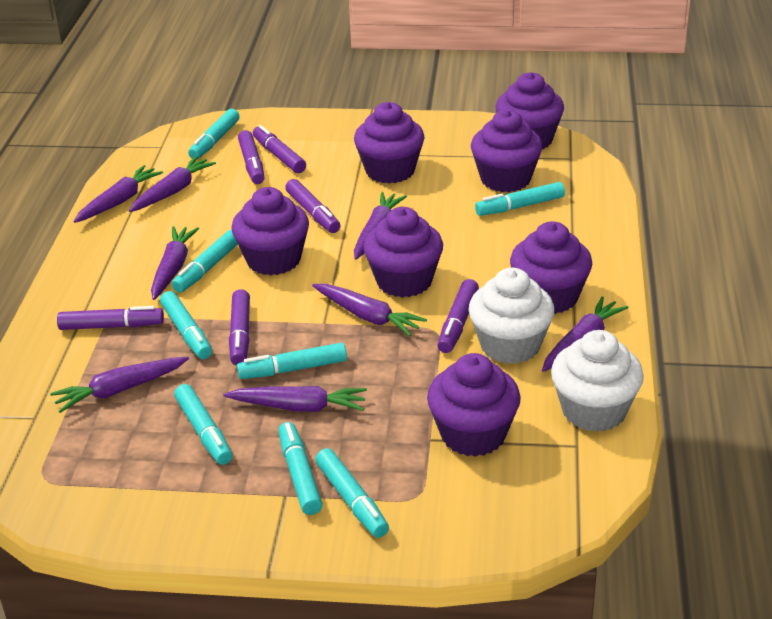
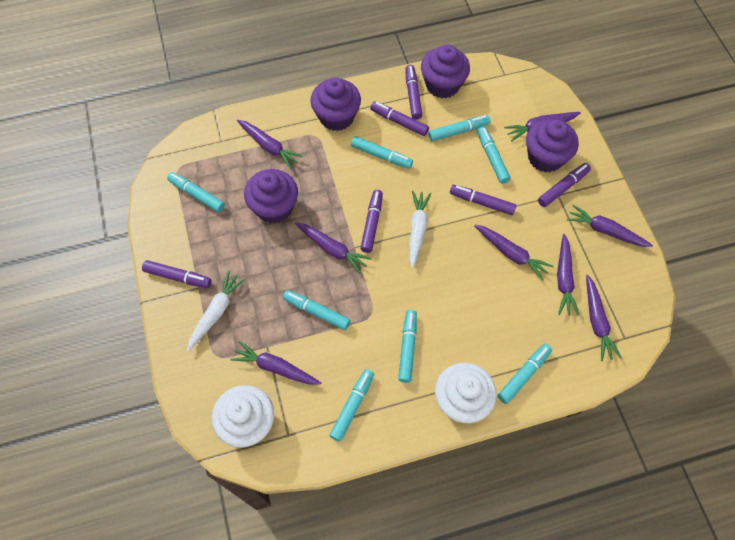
purple cupcake: [231,187,309,276] [354,102,424,183] [363,207,443,298] [427,353,521,457] [471,110,543,192] [496,72,564,149] [510,222,592,314] = 7 -> [244,169,298,224] [310,77,361,131] [421,44,470,98] [526,119,579,172] = 4
white carrot: none = 0 -> [187,271,246,351] [409,191,432,268] = 2

